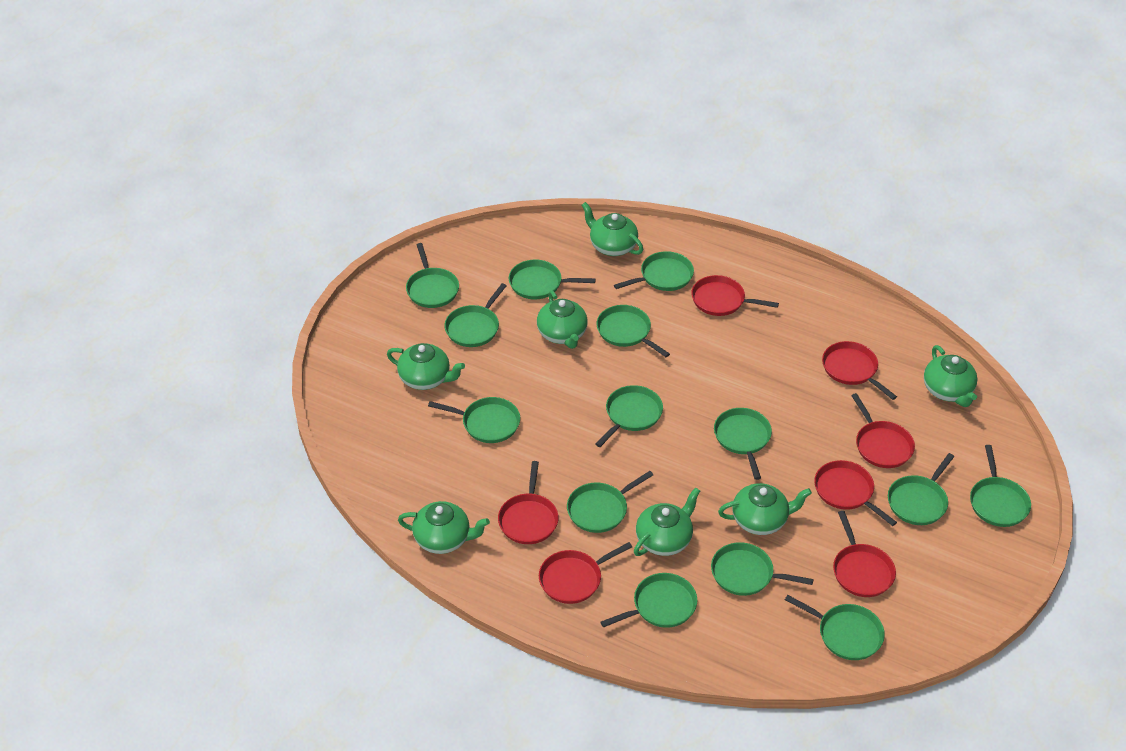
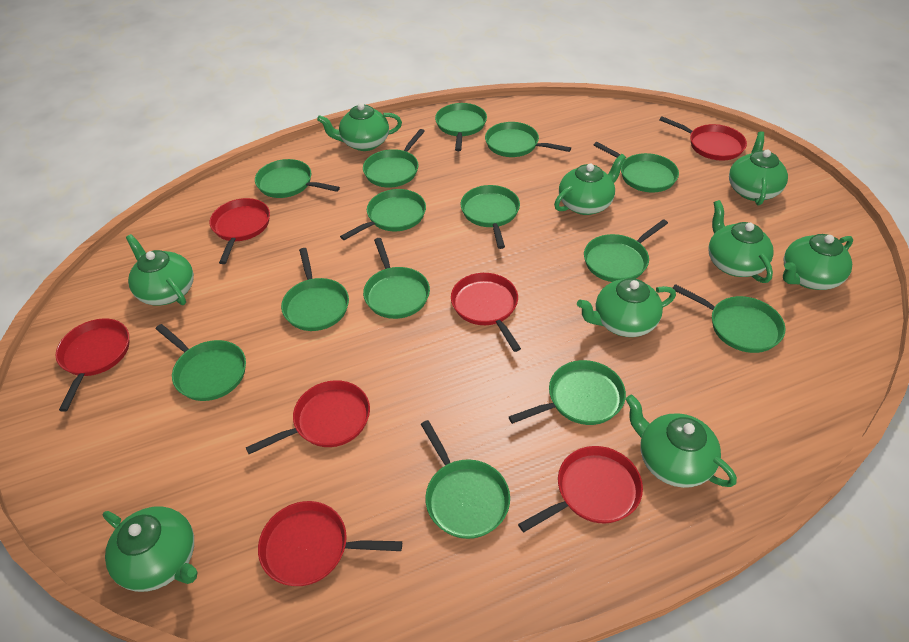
green teapot: [387,343,465,390] [398,501,490,554] [537,290,588,349] [582,202,643,256] [634,488,700,556] [718,483,812,535] [924,345,978,407] = 7 -> [103,506,198,592] [126,234,194,305] [317,103,402,151] [554,154,626,215] [577,278,676,337] [626,395,737,488] [709,200,774,283] [729,131,788,206] [783,234,853,290] = 9

